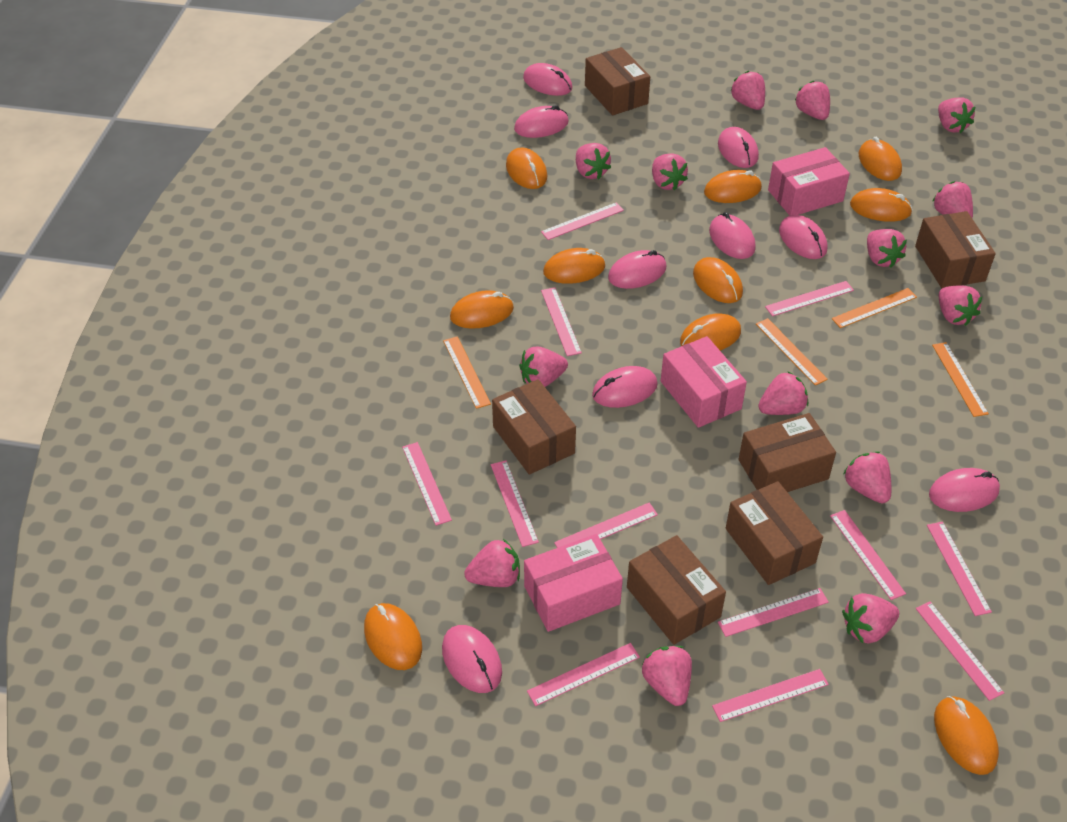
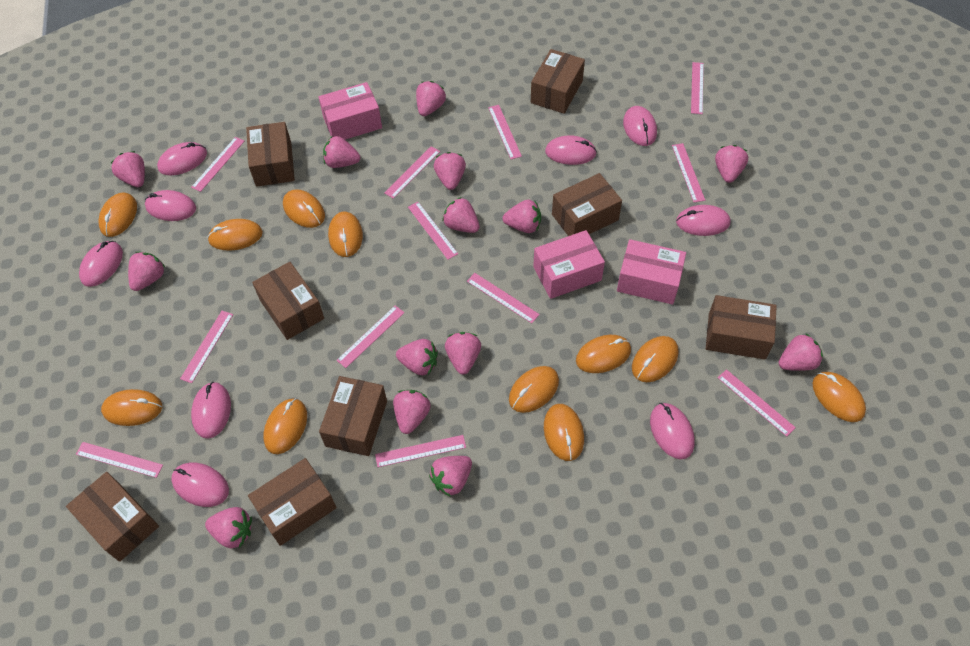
brown box: [492,379,576,475] [585,47,650,115] [627,535,726,645] [726,481,823,585] [739,413,836,492] [915,211,996,288] = 6 -> [66,472,159,562] [246,122,295,187] [248,458,337,546] [252,262,324,340] [319,376,387,456] [531,49,585,114] [552,173,622,236] [706,295,777,360] = 8
orange mouse: [364,603,422,670] [450,290,514,329] [506,147,547,189] [543,248,605,284] [680,313,741,351] [693,257,743,303] [704,170,762,203] [850,188,913,222] [859,137,902,181] [934,696,999,775] = 10 -> [98,193,137,237] [101,389,162,426] [207,219,263,251] [263,398,307,454] [283,189,325,228] [328,212,363,257] [509,366,559,413] [544,404,584,461] [576,335,631,373] [632,336,679,382] [813,372,866,422] = 11
orange ruler: [443,336,491,409] [756,318,828,386] [832,288,917,328] [932,342,989,417] = 4 -> none = 0

